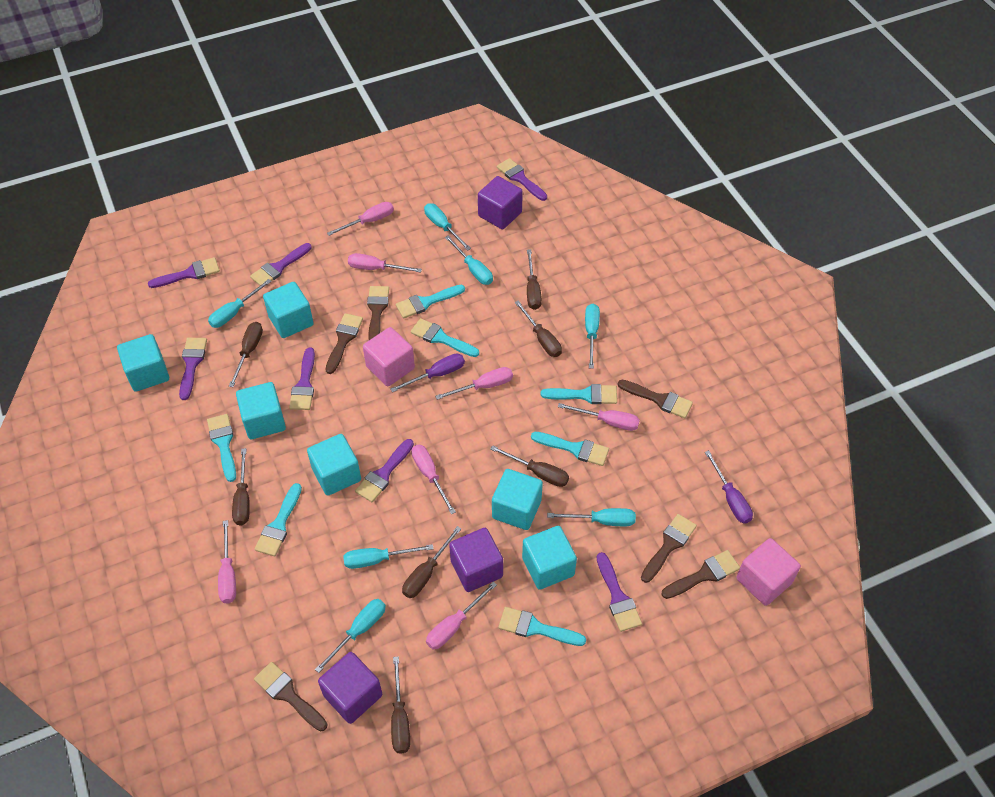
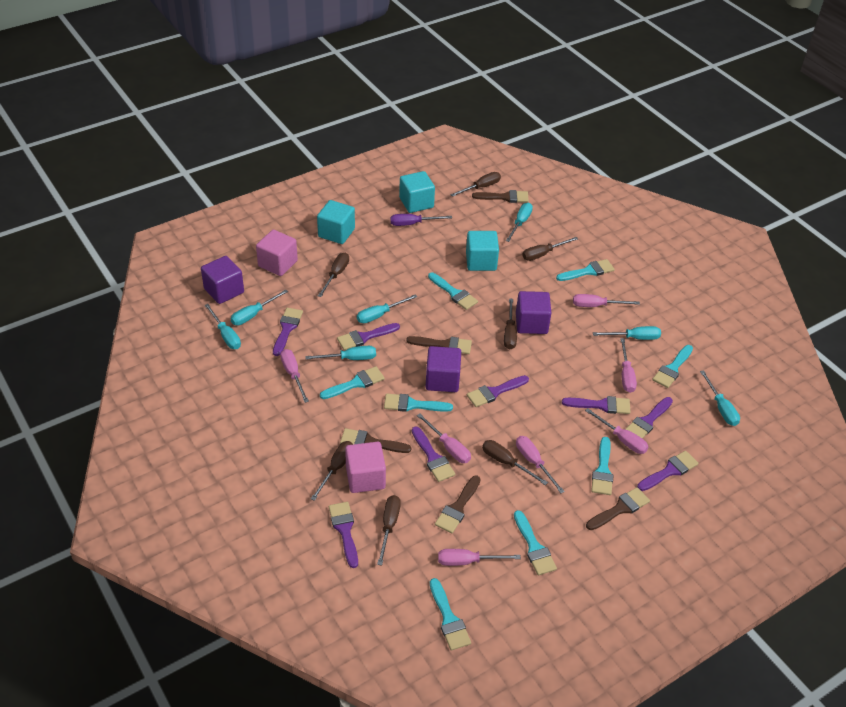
brown brush: [254,662,327,731] [325,313,363,374] [367,286,389,340] [618,380,693,418] [641,514,697,583] [661,550,740,599] = 6 -> [340,428,411,453] [406,336,472,354] [435,475,481,533] [472,190,529,203] [586,487,650,530] = 5
purple brush: [148,257,220,288] [179,338,207,400] [250,243,312,286] [289,347,315,410] [355,439,414,502] [497,158,547,201] [596,552,642,632] = 7 -> [273,308,303,356] [329,502,358,568] [337,323,400,350] [412,426,455,482] [467,375,529,407] [562,396,630,414] [625,397,673,439] [637,451,699,491] = 8
purple screwdriver: [391,353,465,392] [705,450,753,523] = 2 -> [390,214,452,226] = 1
turquoise brush: [207,414,236,482] [255,483,302,557] [396,285,465,318] [410,318,479,357] [498,607,586,646] [531,432,609,466] [541,384,617,404] = 7 -> [320,366,385,399] [384,394,453,412] [428,272,478,310] [430,578,471,651] [514,510,557,575] [556,259,615,281] [591,437,614,495] [652,345,693,388] = 8
turquoise cube: [117,334,169,392] [236,382,286,439] [263,282,314,338] [307,434,361,496] [492,469,543,530] [522,526,577,590] = 6 -> [317,200,355,244] [399,171,435,213] [466,231,499,271] = 3

